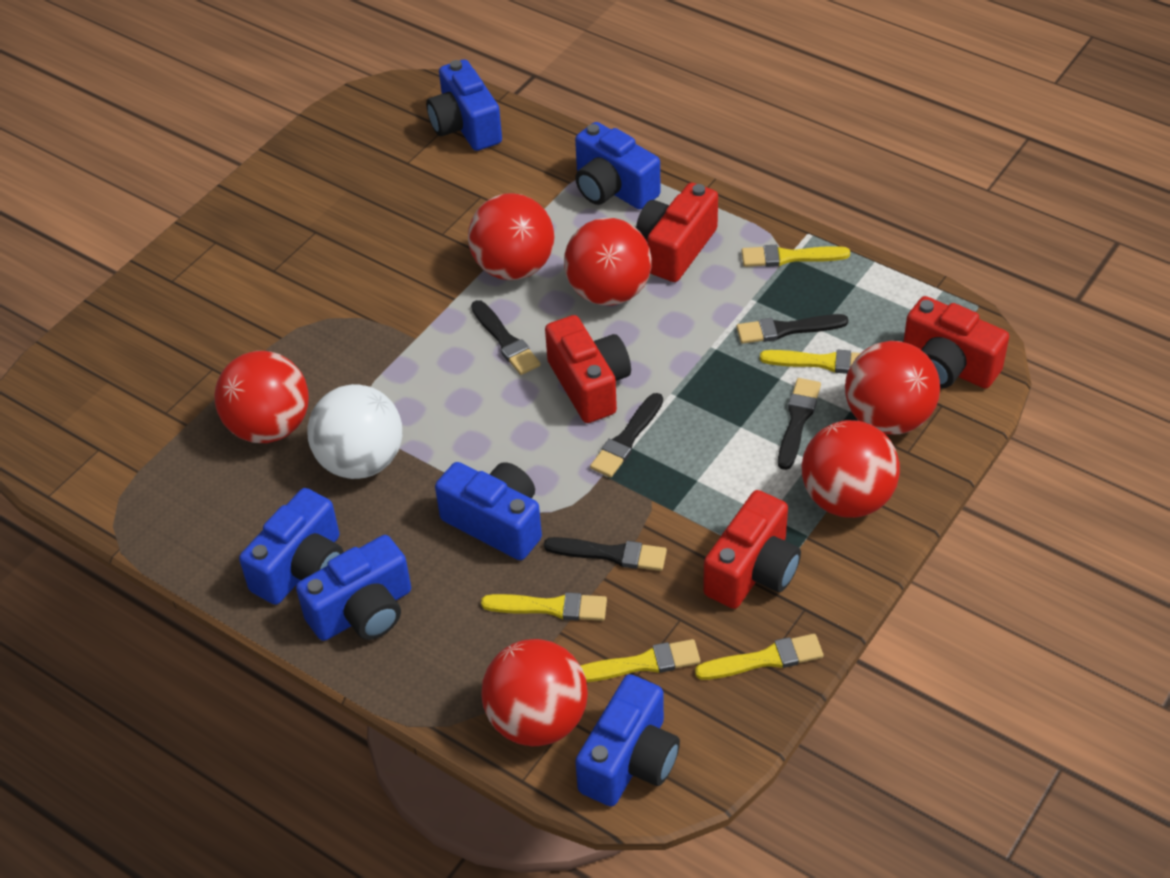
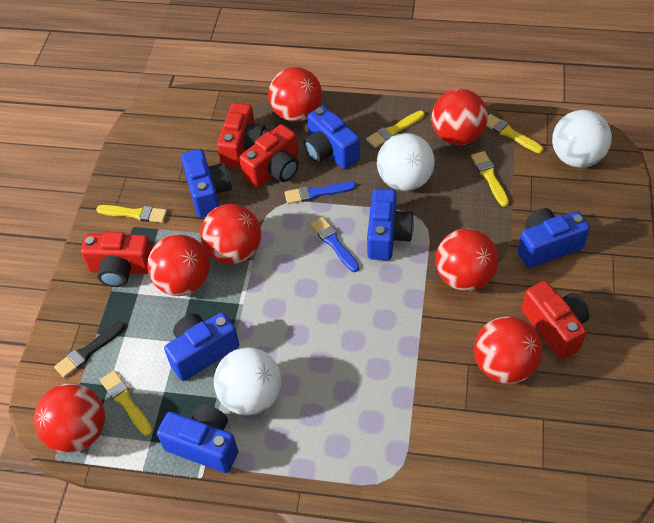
black brush: [471,300,541,375] [544,537,667,571] [590,393,663,478] [736,314,848,344] [778,378,821,470] = 5 -> [54,322,125,378] = 1
blue brush: none = 0 -> [285,182,356,204] [310,217,359,272] = 2
red ball: [214,351,309,443] [468,193,555,280] [481,639,588,746] [564,218,652,306] [801,420,900,518] [845,341,940,435] = 6 -> [34,384,105,453] [147,234,210,296] [200,204,261,264] [268,67,322,122] [432,89,488,145] [435,229,499,291] [474,316,542,384] = 7
white ball: [307,384,402,479] = 1 -> [214,347,282,415] [377,133,435,191] [552,110,612,168] = 3

